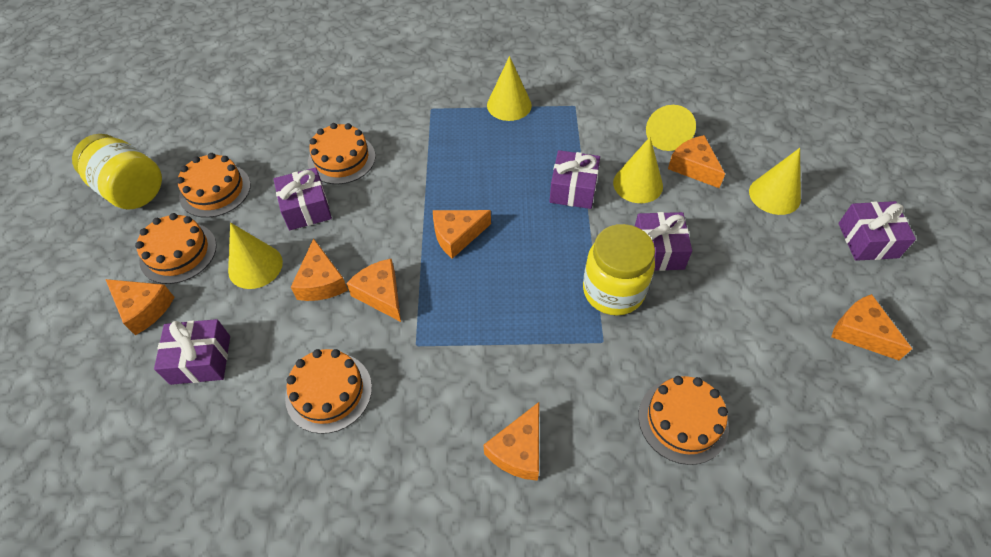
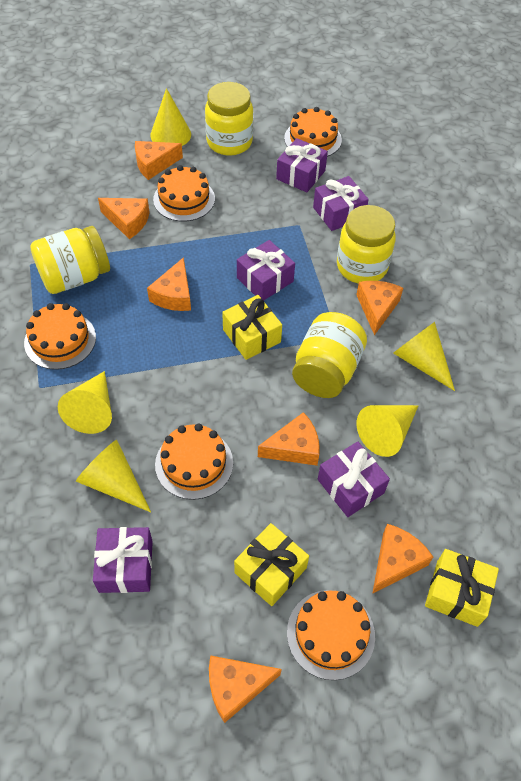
yellow gift: none = 0 -> [222,295,282,360] [234,523,309,606] [425,549,499,627] = 3
yellow jar: [72,134,162,210] [583,224,655,316] = 2 -> [30,226,110,294] [205,82,253,156] [292,312,367,398] [337,205,396,284] = 4

